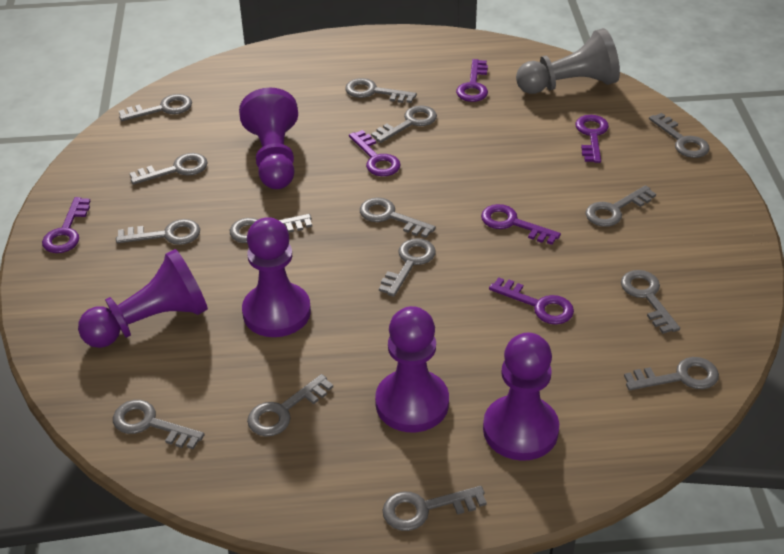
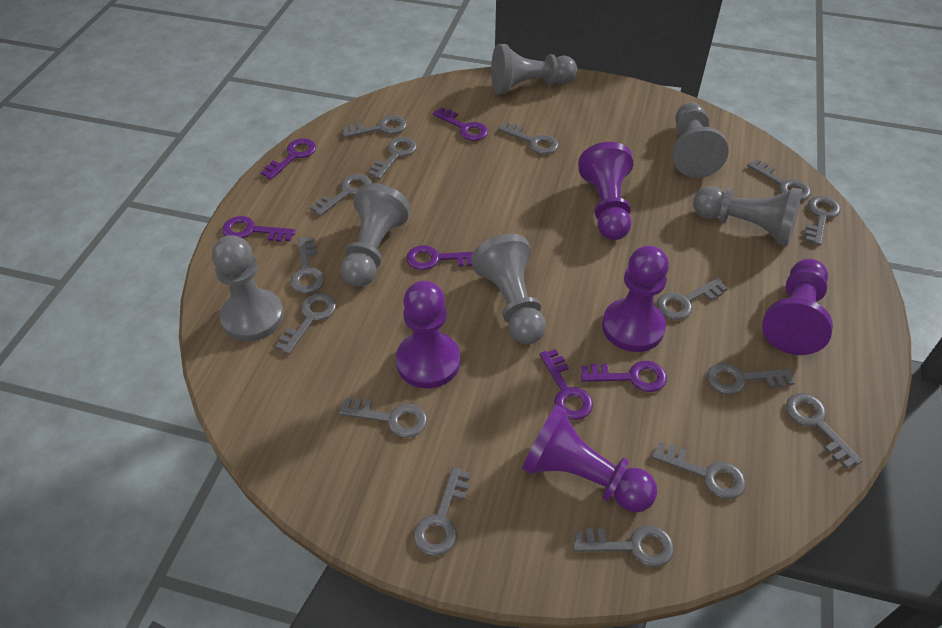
grey pawn: [516,28,620,94] = 1 -> [212,235,284,341] [341,183,411,287] [471,233,546,344] [491,44,577,94] [673,102,729,178] [693,186,802,246] = 6

